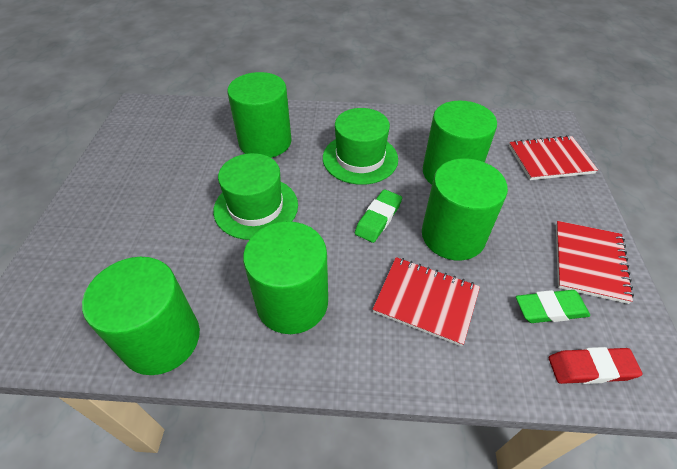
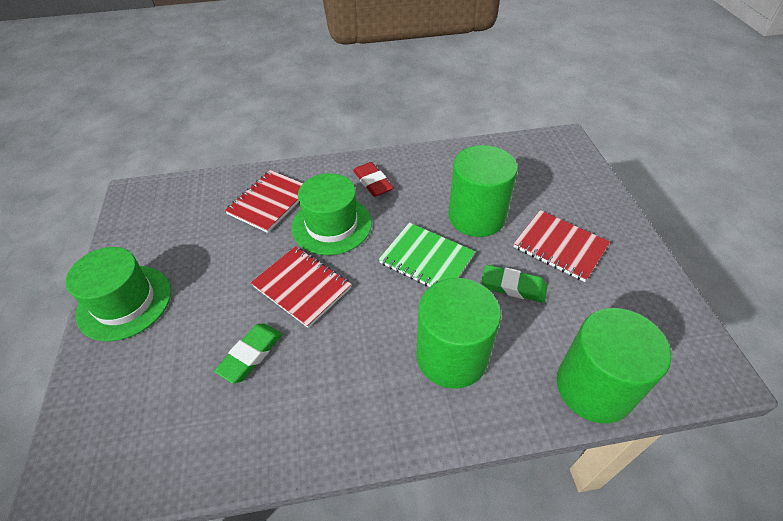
green cylinder: [82,257,200,375] [227,72,292,158] [243,221,328,334] [422,158,508,260] [423,101,497,185] = 5 -> [416,278,501,389] [448,145,518,237] [557,308,671,423] = 3
green notebook: none = 0 -> [379,223,476,287] = 1

